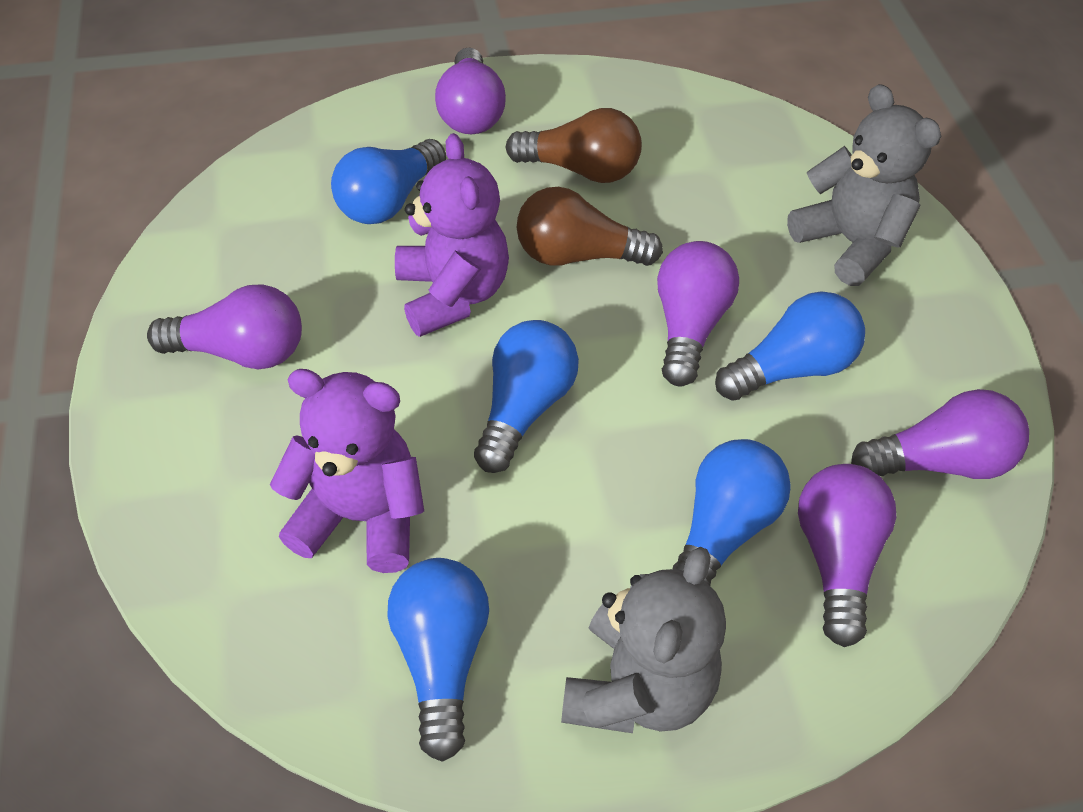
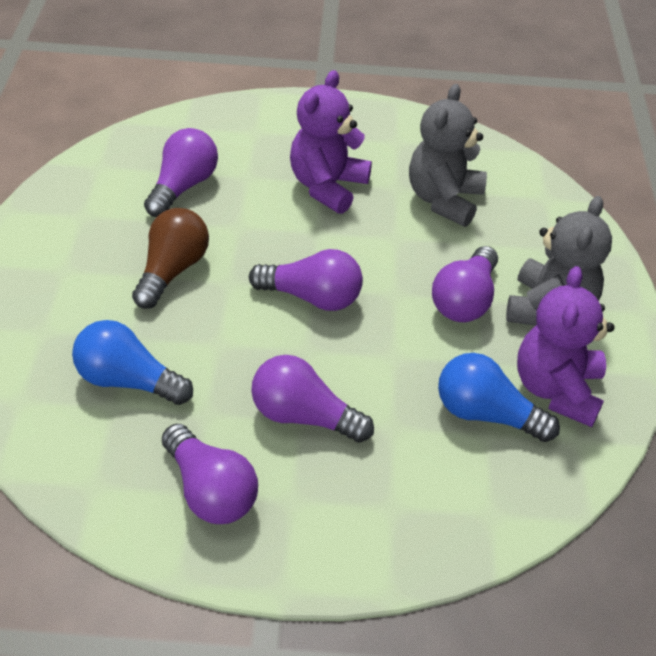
blue light bulb: [331,139,446,224] [387,558,489,762] [474,320,579,473] [673,439,791,586] [715,291,865,401] = 5 -> [72,320,193,405] [438,353,560,442] = 2
brown light bulb: [506,108,642,183] [517,187,663,266] = 2 -> [132,208,209,309] = 1

